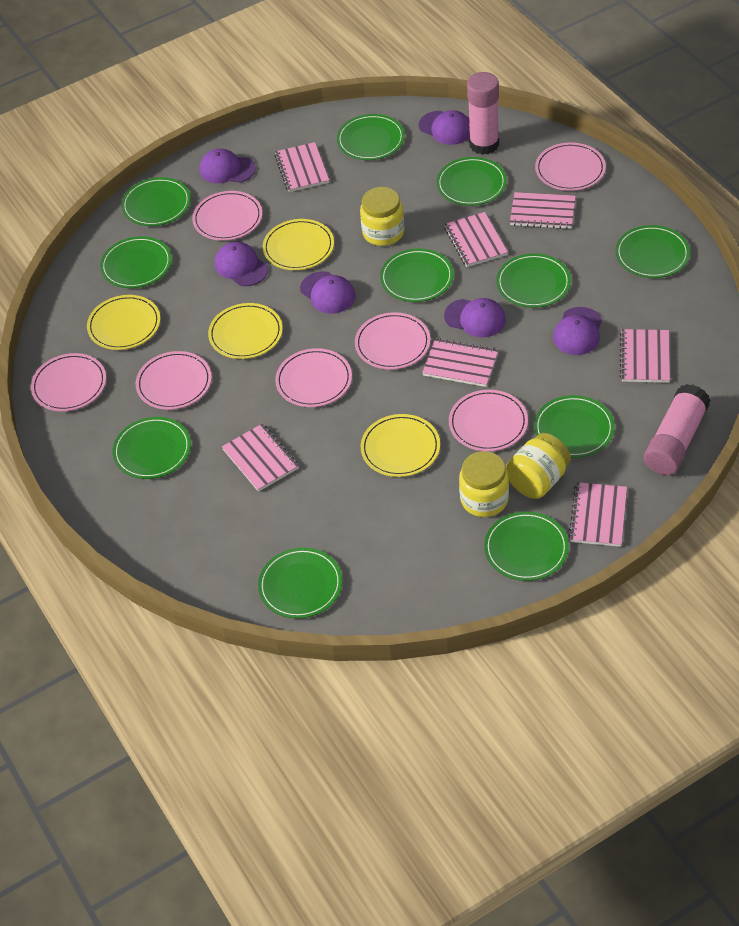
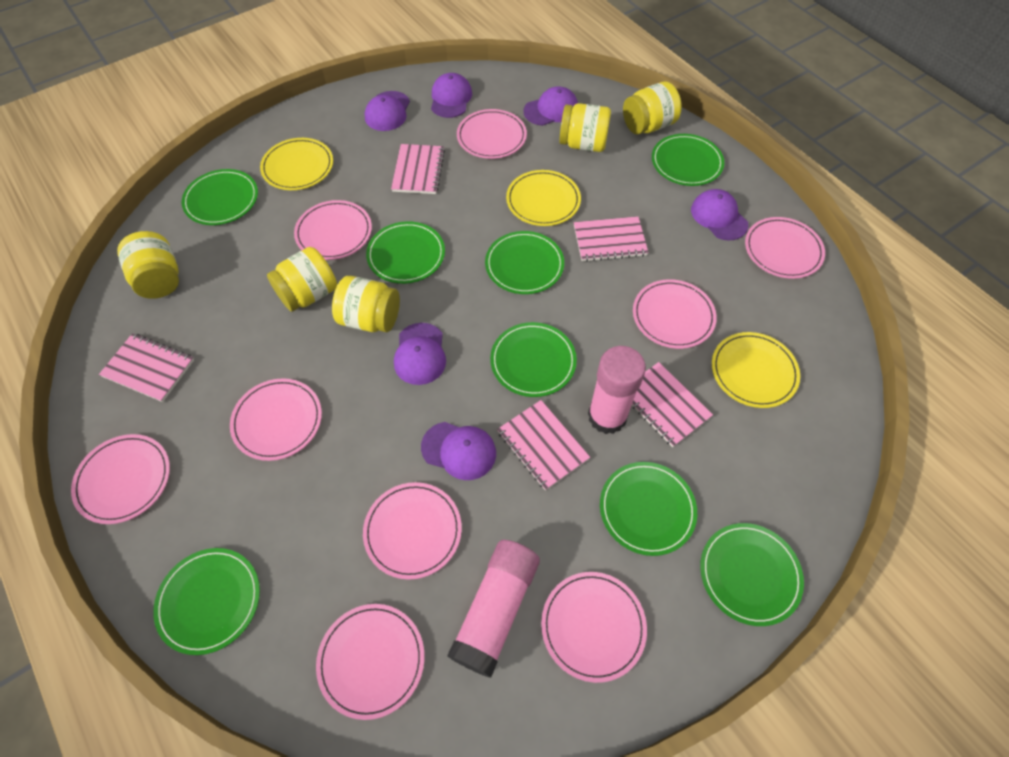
green plate: [100,236,172,288] [113,417,191,479] [121,177,191,226] [258,548,342,619] [337,114,405,160] [380,249,453,302] [436,157,507,206] [484,511,569,581] [496,253,571,308] [534,395,614,458] [615,225,690,278] = 11 -> [153,548,260,655] [182,169,258,225] [366,221,445,284] [485,231,564,294] [490,322,577,397] [600,462,697,556] [652,134,724,186] [700,523,804,626] = 8
pink notebook: [222,424,299,492] [274,142,329,192] [422,339,498,387] [444,212,508,267] [510,192,576,229] [569,482,627,547] [620,329,670,383] = 7 -> [99,333,194,402] [391,144,445,194] [497,400,590,491] [574,216,649,262] [632,362,713,447] = 5
pink plate: [31,353,106,411] [136,351,212,410] [192,191,262,241] [275,348,352,407] [355,312,430,370] [449,390,528,452] [535,142,606,191] = 7 -> [71,434,170,524] [230,378,322,461] [294,200,372,260] [316,604,424,720] [363,482,462,580] [457,109,527,159] [541,572,647,683] [633,279,717,349] [745,217,825,279] = 9
yellow jar: [360,187,404,246] [459,451,509,517] [506,433,571,499] = 3 -> [117,231,179,299] [267,247,337,312] [332,276,400,332] [559,103,611,152] [623,81,682,135] = 5
yellow plate: [87,295,160,350] [208,303,283,359] [263,219,334,270] [361,414,440,477] = 4 -> [260,138,333,190] [506,170,581,226] [712,332,800,408] = 3

